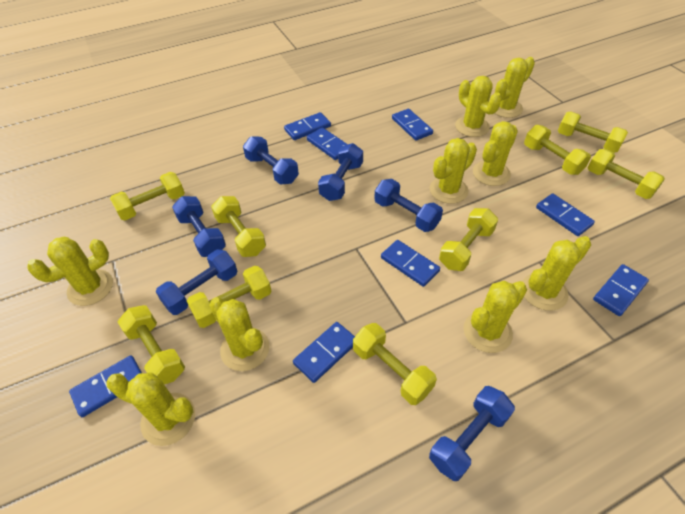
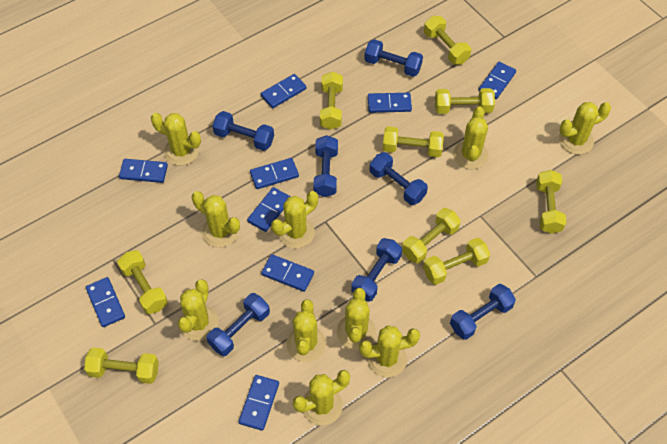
blue domino: [69,355,142,417] [284,112,331,140] [293,322,355,383] [307,127,347,160] [381,240,440,287] [392,109,433,141] [536,193,595,236] [593,264,649,316] = 8 -> [86,277,125,327] [119,159,168,183] [239,375,279,431] [247,187,291,232] [250,158,299,189] [261,74,306,108] [261,254,314,292] [368,93,412,113] [479,62,516,99] = 9
blue dumbbell: [156,249,237,315] [172,196,226,257] [243,136,299,184] [318,143,363,201] [374,179,443,232] [429,386,515,481] = 6 -> [206,293,270,356] [213,111,274,151] [313,135,338,197] [351,238,402,302] [364,39,423,77] [369,152,428,205] [450,284,516,340] = 7
yellow cactus: [27,237,113,306] [107,372,195,446] [209,297,269,371] [430,138,477,204] [455,76,502,137] [464,281,527,353] [473,121,518,186] [494,57,535,118] [522,236,591,311] = 9 -> [151,113,201,166] [178,279,219,341] [192,191,240,248] [271,191,318,248] [286,300,326,362] [293,370,350,426] [337,288,376,350] [359,325,420,377] [453,107,488,169] [559,102,611,155] = 10

